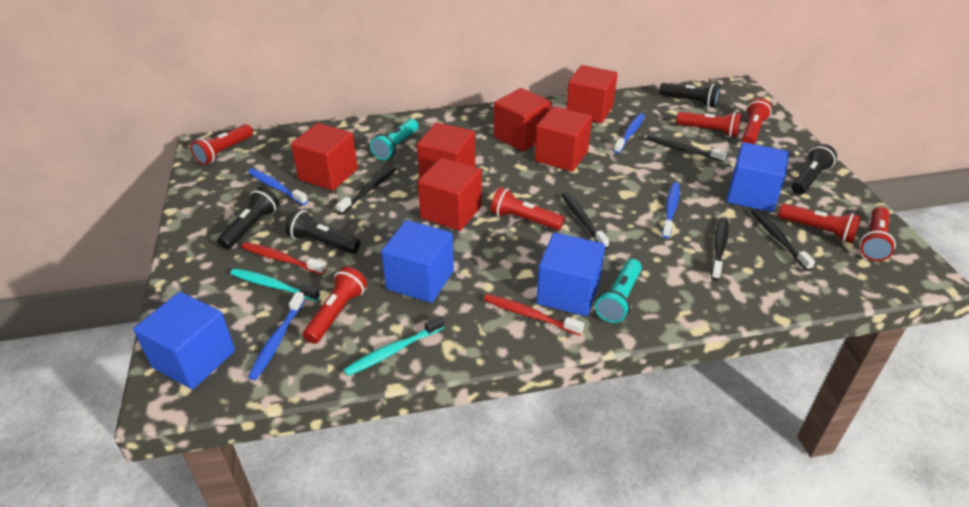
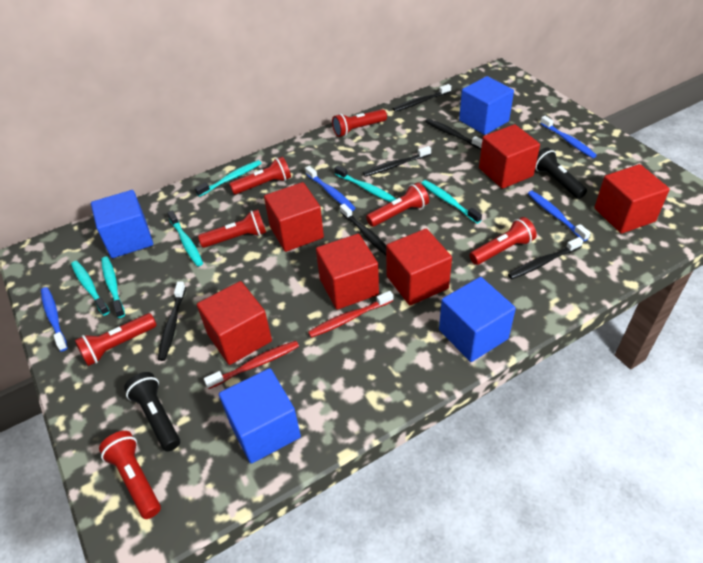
black flashlight: [217,187,279,250] [285,209,360,254] [659,83,720,108] [791,144,837,195] = 4 -> [124,372,180,452] [535,147,587,199] = 2
black toothbrush: [336,166,396,214] [562,192,609,249] [646,135,727,162] [711,217,728,280] [751,209,815,271] = 5 -> [158,282,186,361] [340,204,386,255] [363,146,431,177] [393,84,451,112] [425,119,482,149] [508,237,583,279] = 6
turquoise flashlight: [370,119,418,160] [595,259,642,323] = 2 -> none = 0
turquoise toothbrush: [230,268,320,301] [344,316,445,376] = 2 -> [71,261,110,316] [101,257,125,318] [167,211,203,266] [195,160,261,197] [334,166,396,202] [421,180,482,224] = 6

